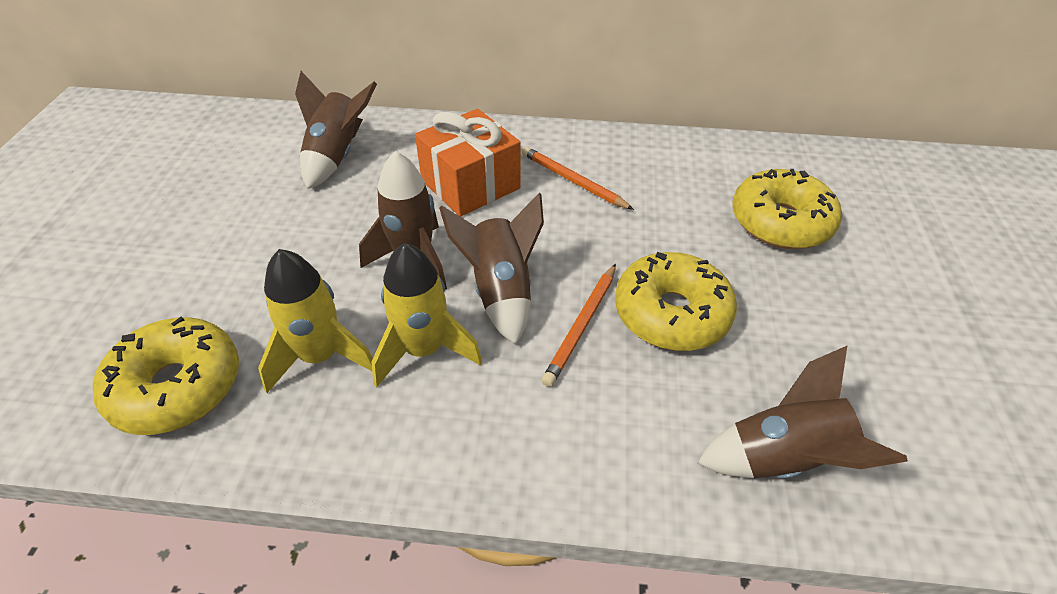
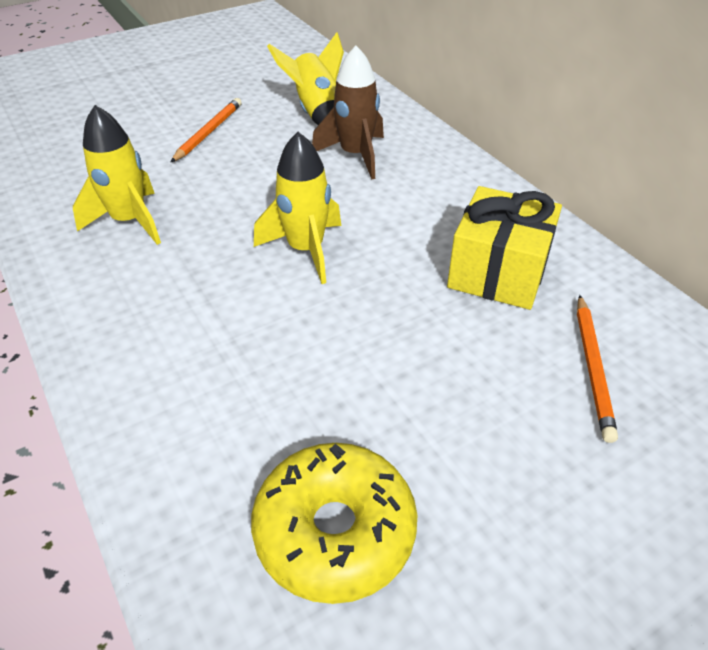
brown rocket: [295,71,377,189] [359,151,447,290] [439,193,544,345] [697,345,908,479] = 4 -> [312,46,384,179] = 1
orange gift: [415,109,520,217] = 1 -> none = 0
yellow donut: [93,317,239,435] [615,252,737,351] [732,169,842,249] = 3 -> [251,443,417,604] = 1
yellow gift: none = 0 -> [447,186,562,310] = 1
yellow rocket: [258,249,373,393] [371,243,482,387] = 2 -> [73,105,161,245] [254,132,341,284] [267,32,344,125] = 3

